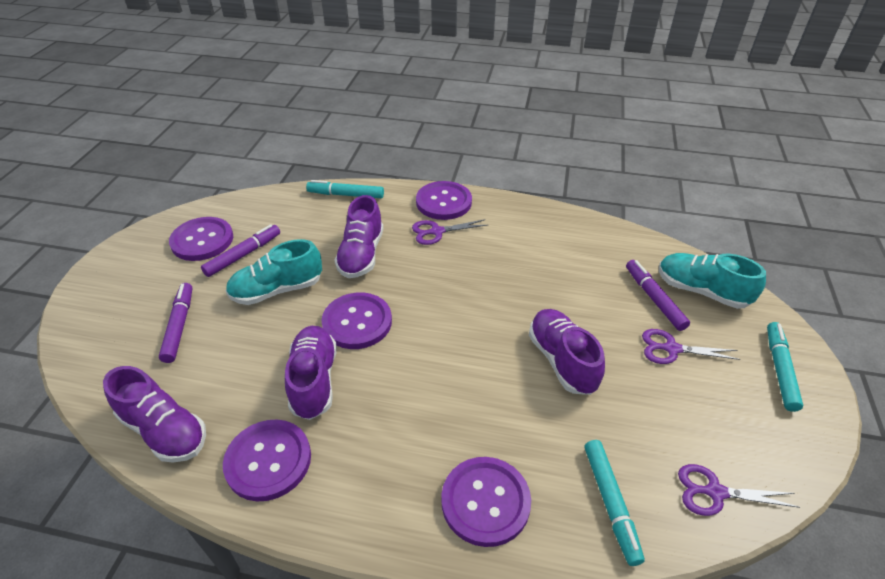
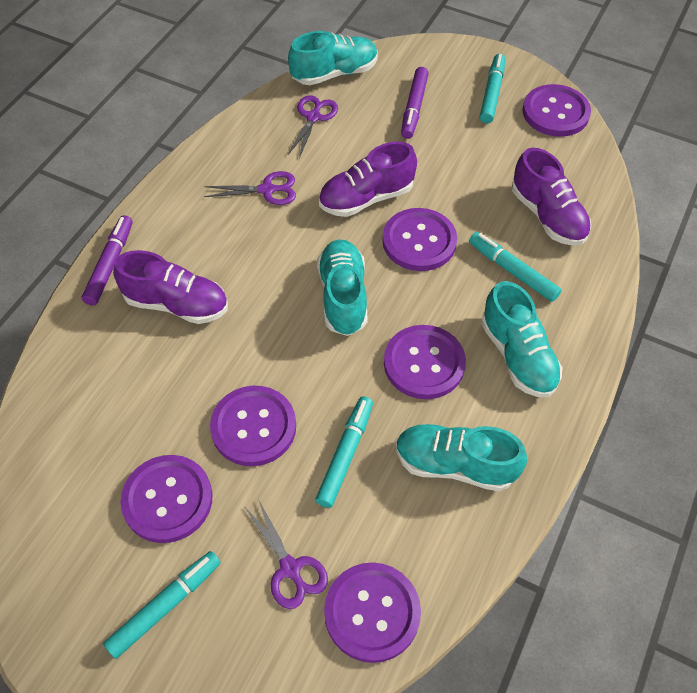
purple button: [169,217,233,261] [223,420,311,502] [321,292,392,349] [416,181,472,220] [441,457,531,547] = 5 -> [120,455,213,543] [210,386,296,466] [324,562,421,663] [382,208,457,271] [384,325,466,399] [523,84,591,137] = 6
purple marker: [159,283,192,363] [201,224,280,277] [626,260,690,331] = 3 -> [82,215,133,306] [401,67,429,139] = 2
purple shoe: [103,366,206,463] [285,326,337,420] [335,195,383,278] [529,309,605,395] = 4 -> [113,250,228,324] [319,141,417,217] [512,148,591,246] = 3
turquoise marker: [306,180,384,198] [585,440,645,566] [767,322,803,412] = 3 -> [103,551,221,659] [315,396,373,508] [469,232,561,302] [480,54,505,123] = 4
turquoise shoe: [226,239,322,305] [659,253,766,309] = 2 -> [288,31,378,85] [317,239,368,336] [396,424,527,491] [481,281,563,397] = 4

